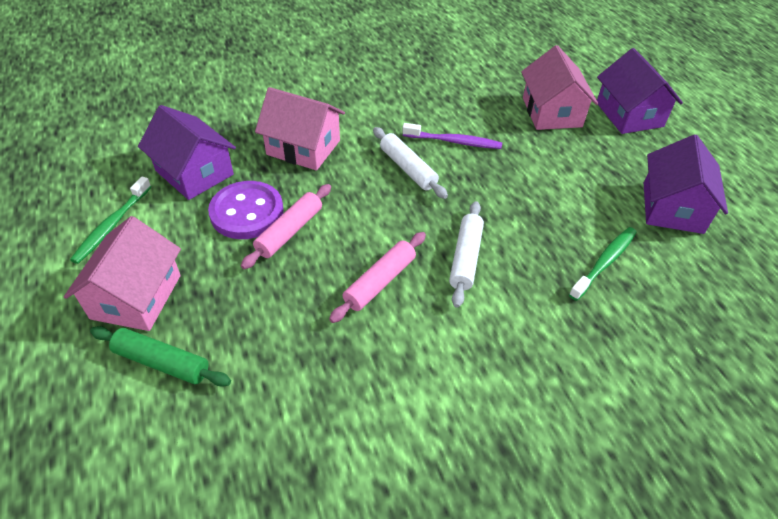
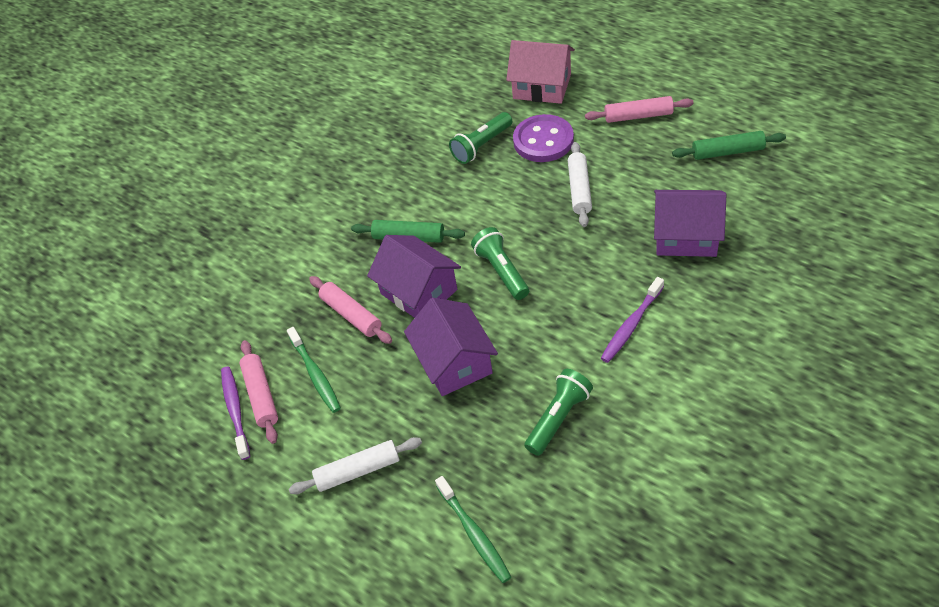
green flashlight: none = 0 -> [449,112,512,164] [471,227,529,300] [524,369,593,456] = 3
green rolling pin: [90,326,231,387] = 1 -> [351,220,465,243] [672,131,786,160] = 2
pink house: [64,216,181,331] [255,87,345,171] [521,45,598,130] = 3 -> [506,40,575,104] = 1
pink rolling pin: [241,184,331,269] [329,232,426,323] = 2 -> [239,340,278,444] [309,276,392,344] [585,96,693,123] = 3
purple toothbrush: [402,123,502,149] = 1 -> [221,366,250,460] [601,277,664,363] = 2

